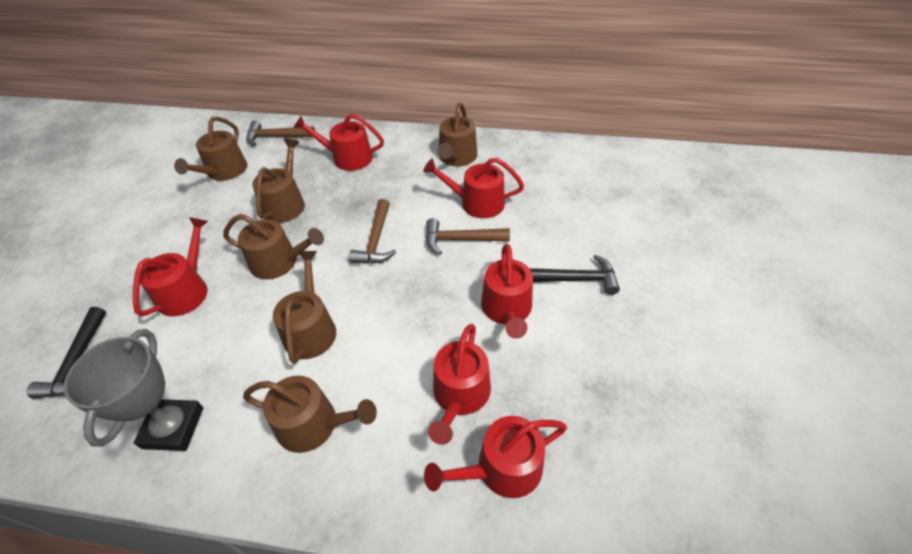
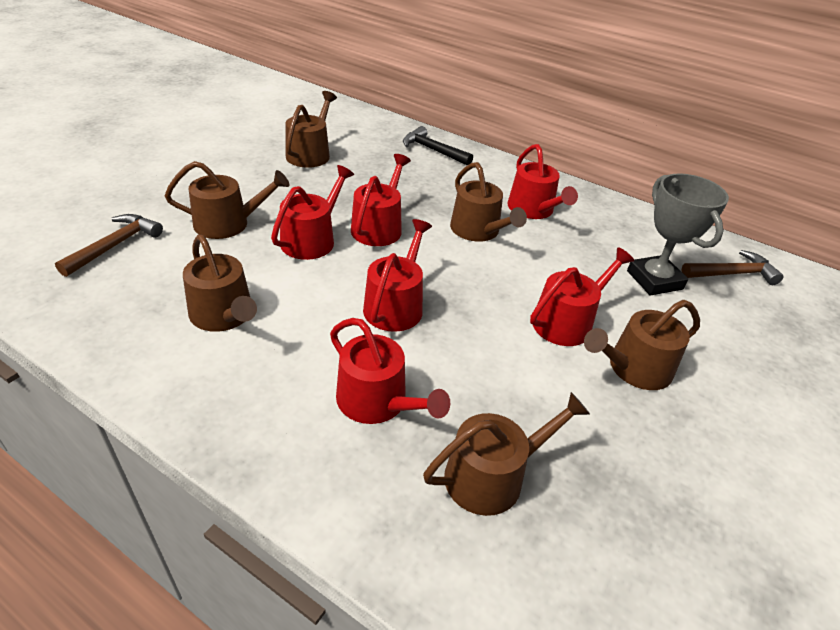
black hammer: [27,307,106,399] [529,255,620,295] = 2 -> [403,126,473,165] = 1
brown hammer: [246,120,315,146] [349,199,396,264] [426,218,510,254] = 3 -> [55,214,163,277] [681,250,784,285] = 2

